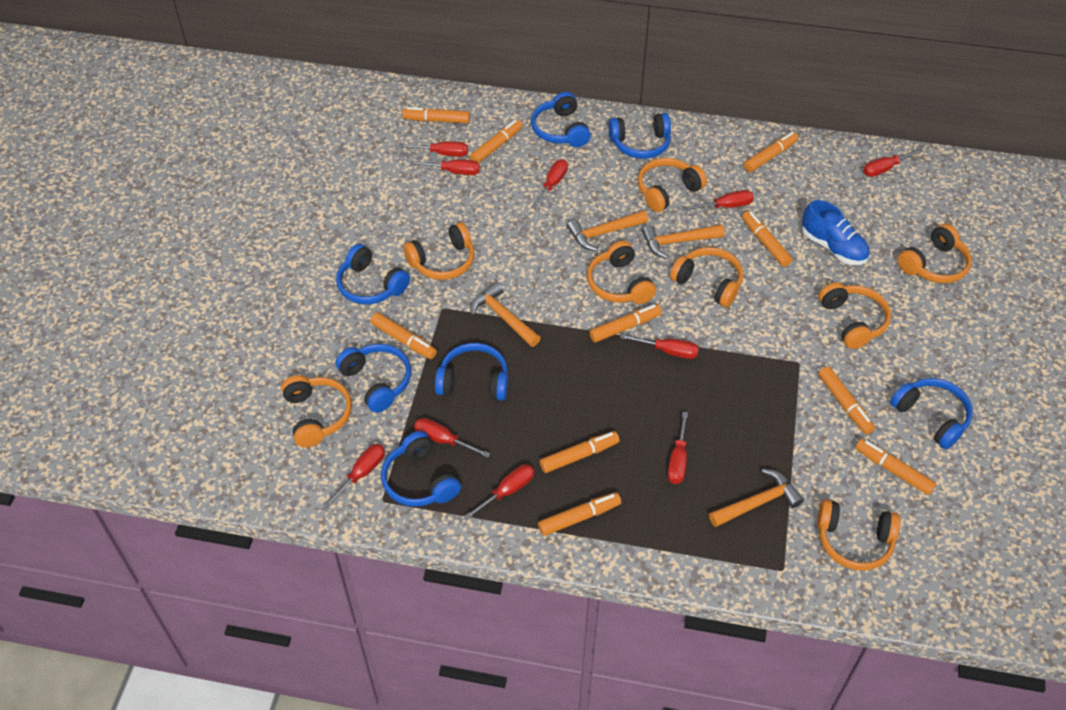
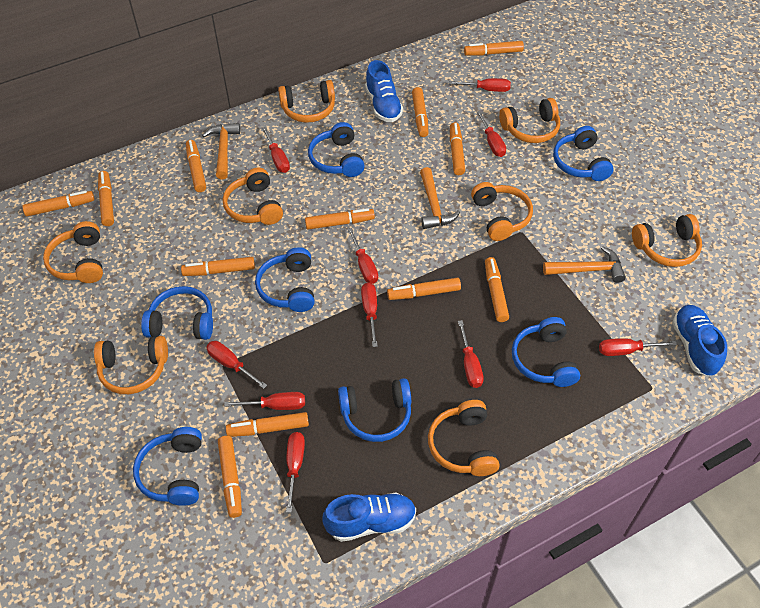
blue shoe: [802,200,869,265] = 1 -> [322,493,416,542] [365,60,403,122] [672,305,727,376] = 3
orange hammer: [470,282,541,347] [567,210,648,251] [642,224,724,259] [709,469,804,527] = 4 -> [202,123,240,179] [420,167,460,229] [543,246,626,283] = 3
orange marker: [370,312,437,359] [402,107,470,123] [470,120,523,163] [538,492,621,536] [540,431,620,473] [589,304,662,343] [742,211,792,267] [744,132,798,172] [818,366,875,434] [855,438,936,495] = 10 -> [22,191,94,216] [98,171,114,226] [181,257,255,276] [186,140,206,192] [218,436,242,518] [226,412,309,437] [305,208,375,230] [387,278,461,300] [412,87,429,137] [450,122,465,175] [464,41,524,56] [485,257,509,322] = 12

